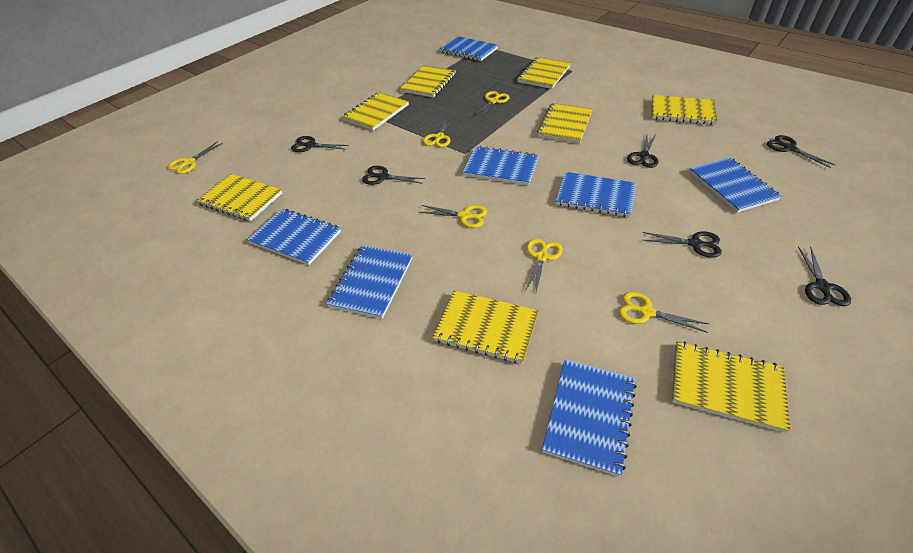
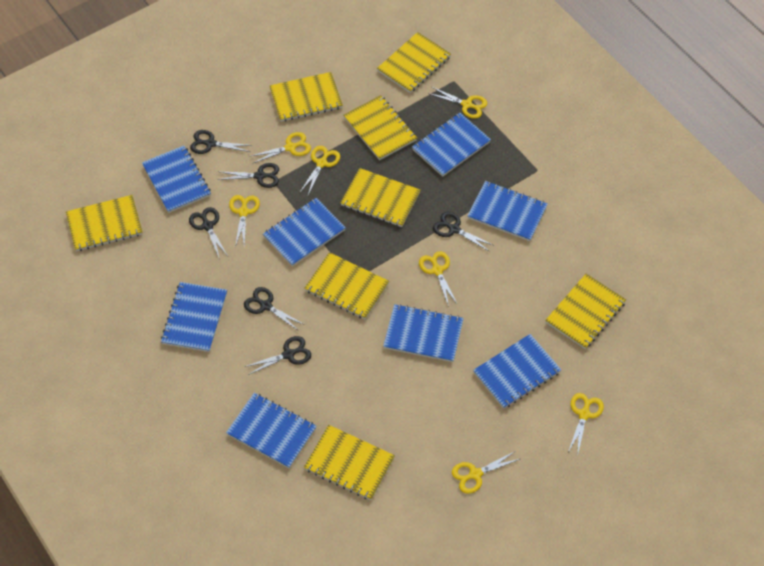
blue notebook: [248,209,341,265] [326,245,413,319] [440,36,498,61] [463,146,539,185] [542,359,637,477] [556,172,636,217] [689,157,782,213] = 7 -> [142,146,211,213] [161,282,227,352] [226,393,317,468] [263,198,346,266] [383,304,464,362] [412,113,491,177] [467,181,548,241] [473,334,561,409] = 8
yellow scissors: [168,141,222,174] [419,205,487,228] [423,117,455,147] [474,91,510,119] [525,238,563,293] [618,292,709,333] = 6 -> [229,195,260,247] [251,132,311,163] [300,146,340,195] [419,251,458,307] [428,87,487,119] [452,451,520,494] [568,393,604,456] = 7

